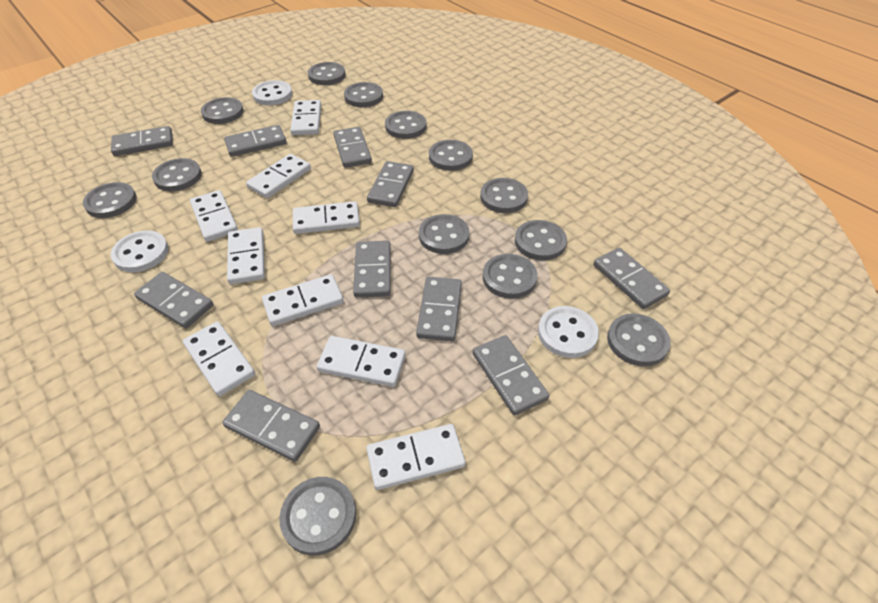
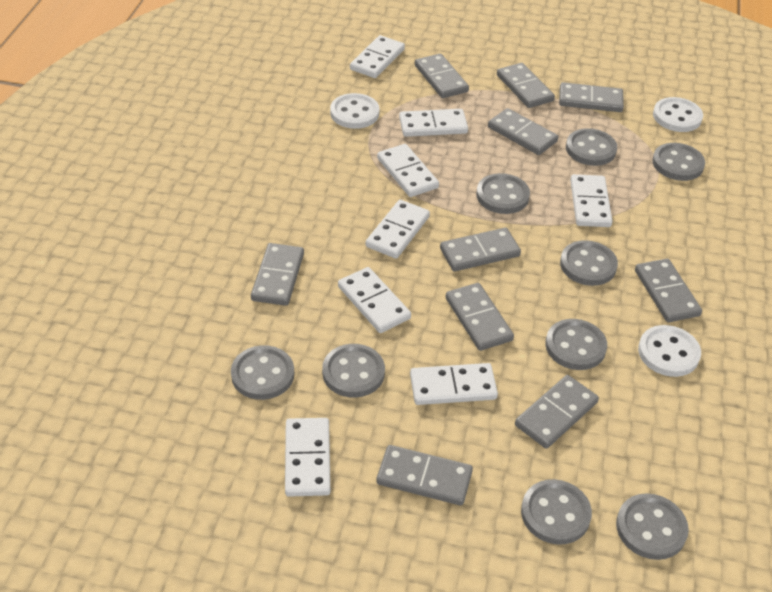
grey button: [83,182,137,218] [152,158,202,191] [201,97,243,124] [279,477,356,556] [308,62,346,85] [344,82,383,107] [385,111,426,139] [419,214,469,254] [429,140,473,171] [480,178,528,213] [483,254,537,299] [515,220,567,261] [607,313,671,367] = 13 -> [231,345,294,400] [322,344,385,398] [476,173,530,214] [521,479,592,545] [545,319,607,370] [560,240,618,286] [566,128,617,166] [616,493,689,560] [652,143,705,181] = 9
white domino: [183,321,255,396] [190,190,238,242] [227,227,265,284] [246,154,311,198] [262,274,344,326] [290,100,321,135] [293,201,360,234] [317,336,406,387] [366,424,465,490] = 9 -> [285,418,331,497] [338,267,411,333] [350,35,405,78] [366,200,430,259] [377,144,439,197] [399,109,468,137] [410,363,498,405] [570,174,613,227] = 8

